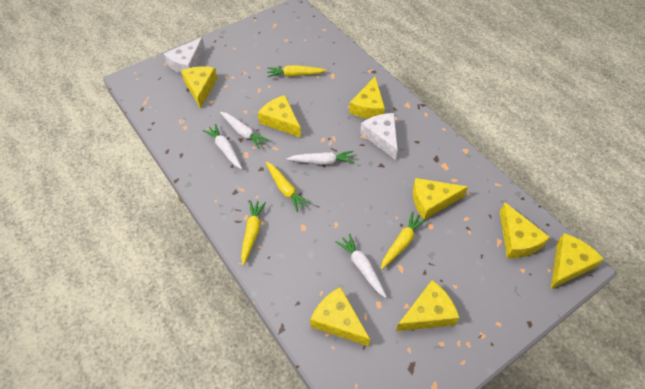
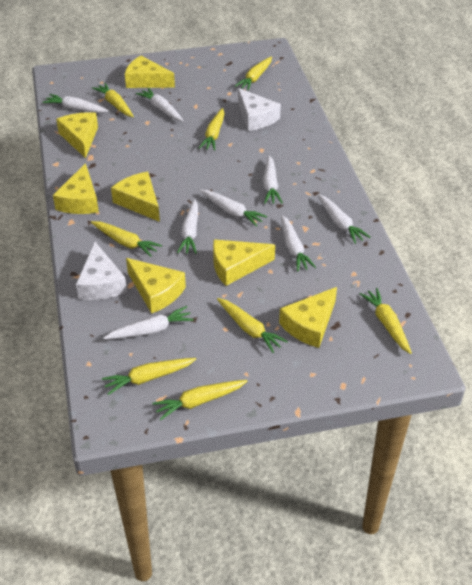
white carrot: [203,124,242,169] [220,112,270,149] [287,151,354,165] [336,234,387,298] = 4 -> [43,94,109,113] [103,306,194,339] [136,88,184,121] [177,199,198,254] [200,190,267,227] [263,155,283,204] [281,215,316,272] [317,194,370,244] = 8
yellow carrot: [241,200,266,265] [266,162,311,212] [267,65,327,77] [381,211,427,269] = 4 -> [91,221,162,257] [92,83,134,117] [102,358,196,395] [152,380,247,421] [199,108,225,151] [217,298,288,353] [235,57,272,91] [359,288,412,354] = 8
yellow cheese: [181,66,217,109] [258,95,301,138] [310,287,370,346] [349,77,385,119] [396,280,459,331] [413,178,468,220] [500,202,550,258] [551,233,604,289] = 8 -> [53,163,99,214] [56,112,98,158] [111,172,160,222] [125,56,175,88] [126,258,186,314] [213,239,275,286] [279,287,337,348] = 7

